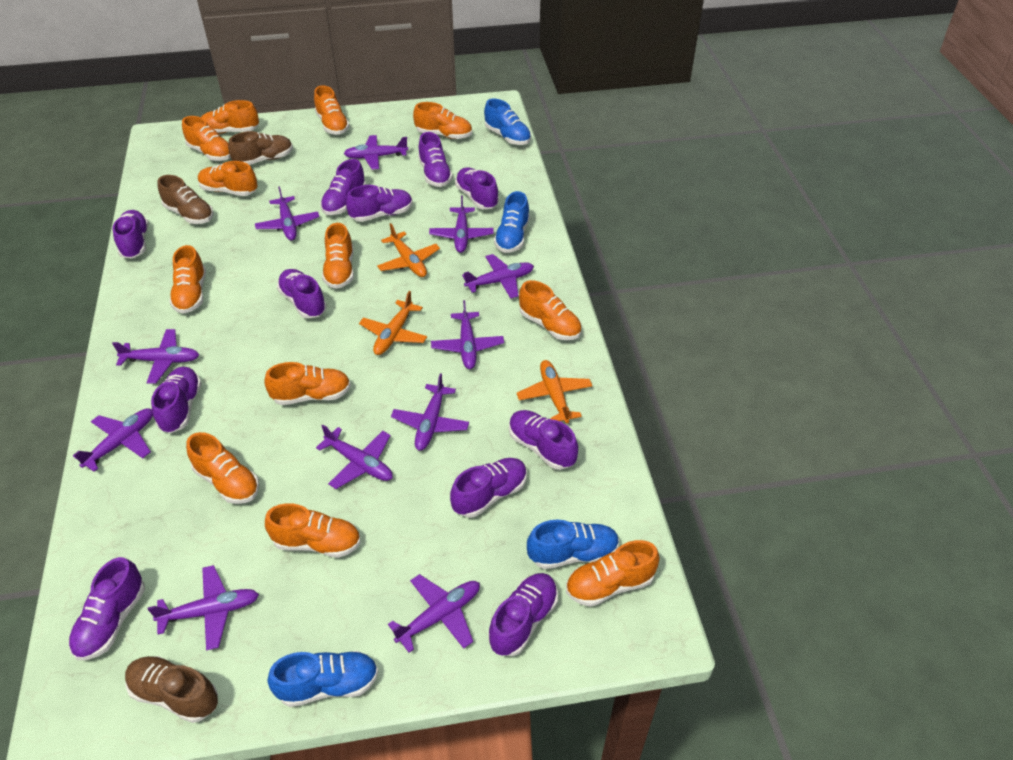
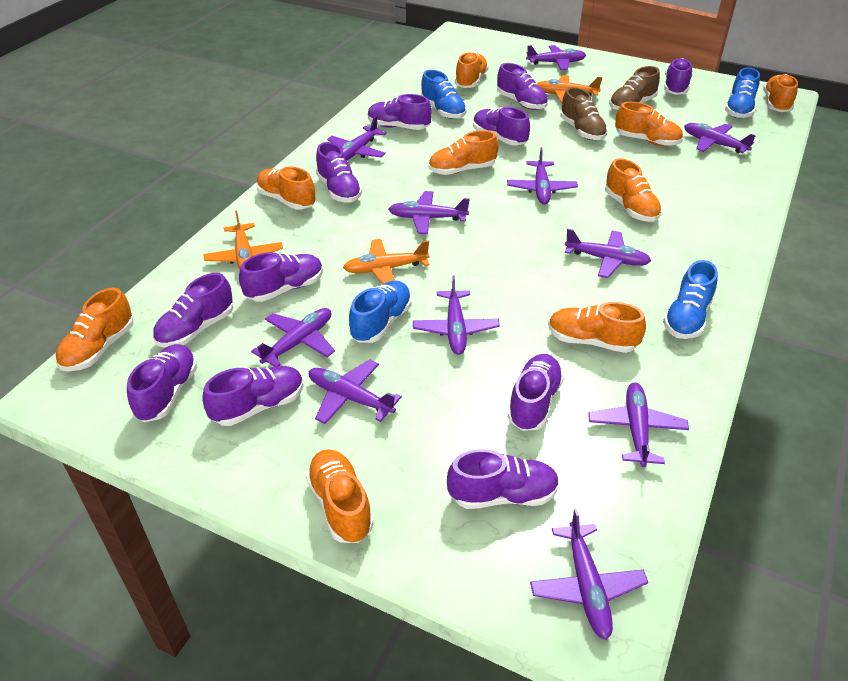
brown shoe: [125,656,218,723] [158,175,214,224] [228,131,293,165] = 3 -> [560,87,608,140] [609,66,660,111] = 2
orange shoe: [169,245,206,314] [182,116,230,161] [186,432,259,504] [198,161,258,196] [201,100,259,134] [264,362,351,405] [265,503,361,558] [314,85,350,135] [322,223,354,289] [413,102,472,139] [519,280,581,340] [566,540,660,607] = 12 -> [56,288,134,372] [256,166,316,210] [306,449,374,543] [429,130,499,175] [455,52,489,88] [548,302,646,353] [605,158,662,222] [615,102,683,146] [763,74,798,112] = 9

